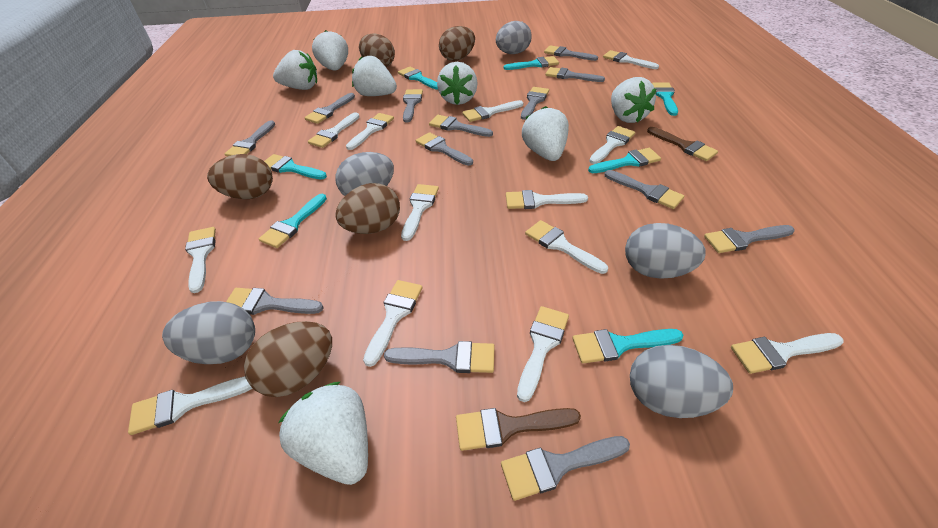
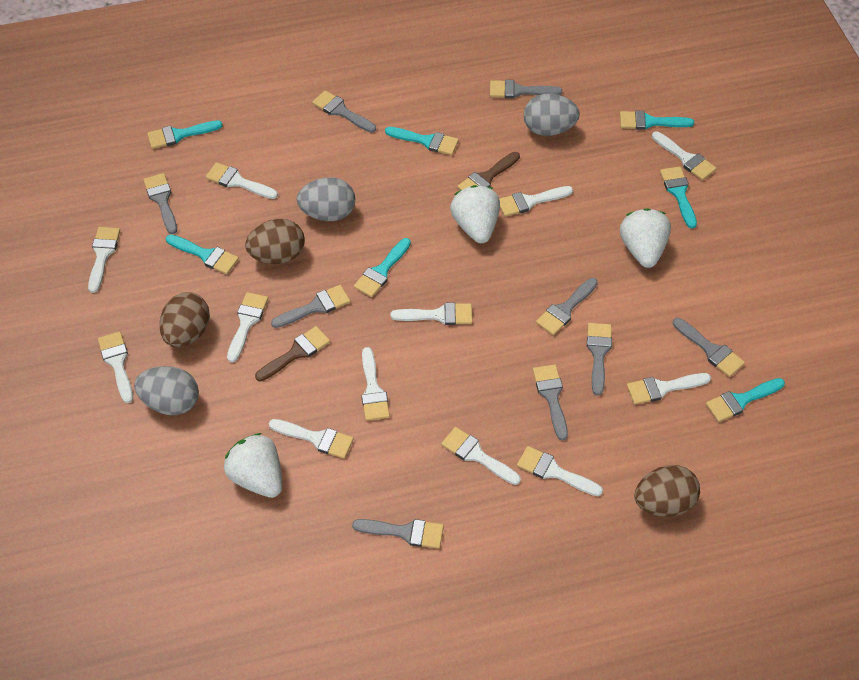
brown egg: [207,154,273,199] [244,321,332,397] [335,183,400,234] [359,33,395,67] [439,26,475,61] = 5 -> [159,292,210,348] [245,219,305,264] [634,465,700,517] = 3
grey brush: [225,120,275,156] [226,288,324,315] [304,93,355,124] [384,341,495,373] [403,89,423,123] [416,132,473,166] [429,115,493,137] [501,436,630,501] [521,87,549,120] [544,45,598,61] [545,67,605,82] [604,170,684,209] [704,225,794,253] = 13 -> [144,173,177,234] [271,285,350,328] [312,90,376,133] [352,519,444,549] [490,80,562,98] [533,364,568,440] [536,278,598,335] [587,323,612,396] [673,318,745,377] = 9
grey egg: [162,301,255,364] [335,152,394,196] [496,21,532,54] [625,223,706,279] [630,345,733,418] = 5 -> [134,366,199,415] [297,177,355,221] [523,94,580,136] = 3
white brush: [128,376,253,435] [185,227,216,293] [308,112,359,148] [346,113,394,150] [363,280,423,367] [401,184,439,241] [462,100,524,122] [506,190,588,209] [517,306,569,402] [525,220,608,274] [589,126,635,164] [603,50,659,69] [731,333,844,374] = 13 -> [88,227,120,293] [98,332,133,403] [206,162,278,199] [227,292,268,363] [269,419,354,459] [361,347,390,421] [391,302,473,325] [441,427,521,485] [499,186,573,217] [517,446,603,496] [627,373,711,405] [652,131,717,180] = 12
white strawberry: [273,50,317,90] [278,382,368,485] [312,30,348,71] [352,56,397,96] [437,62,478,105] [522,106,569,161] [611,77,656,123] = 7 -> [224,433,282,498] [450,185,500,243] [620,208,671,268] = 3

